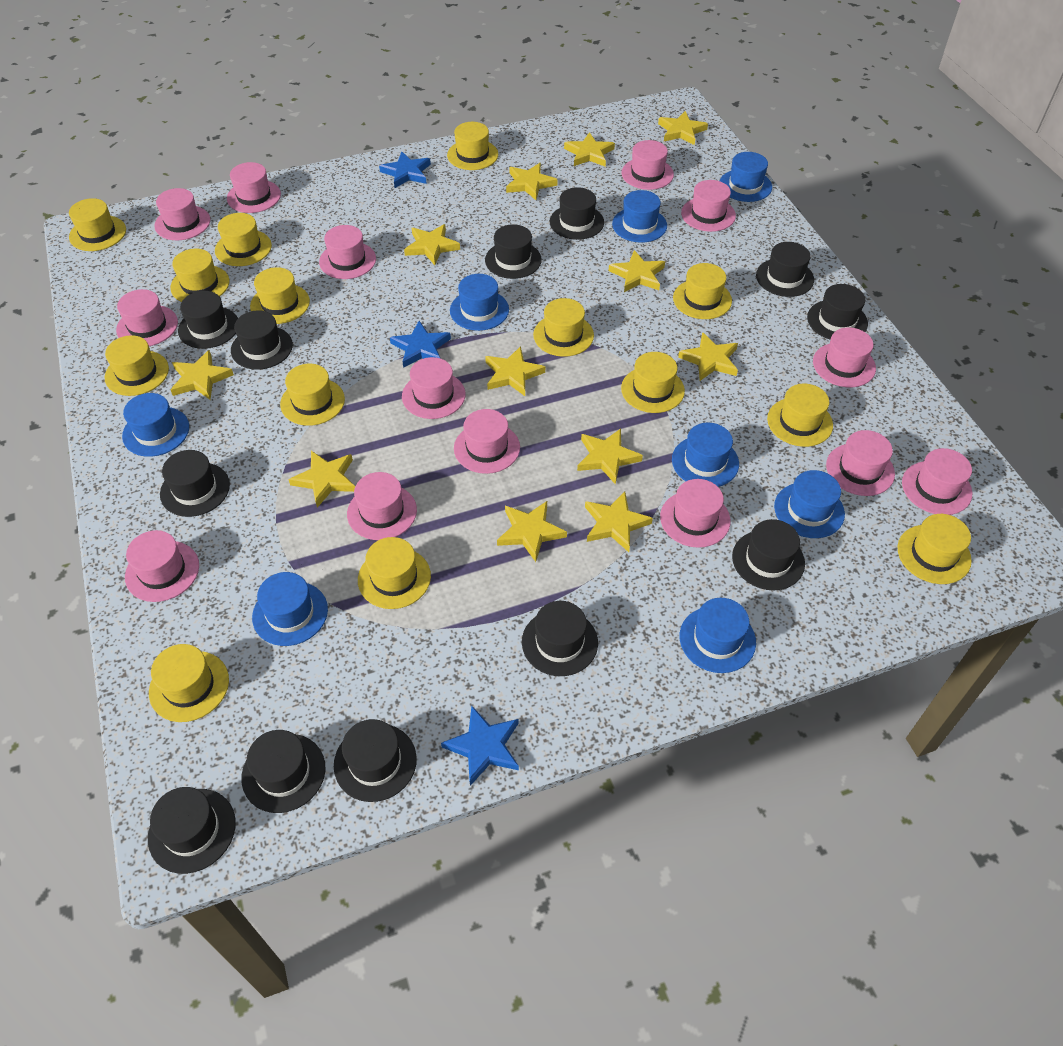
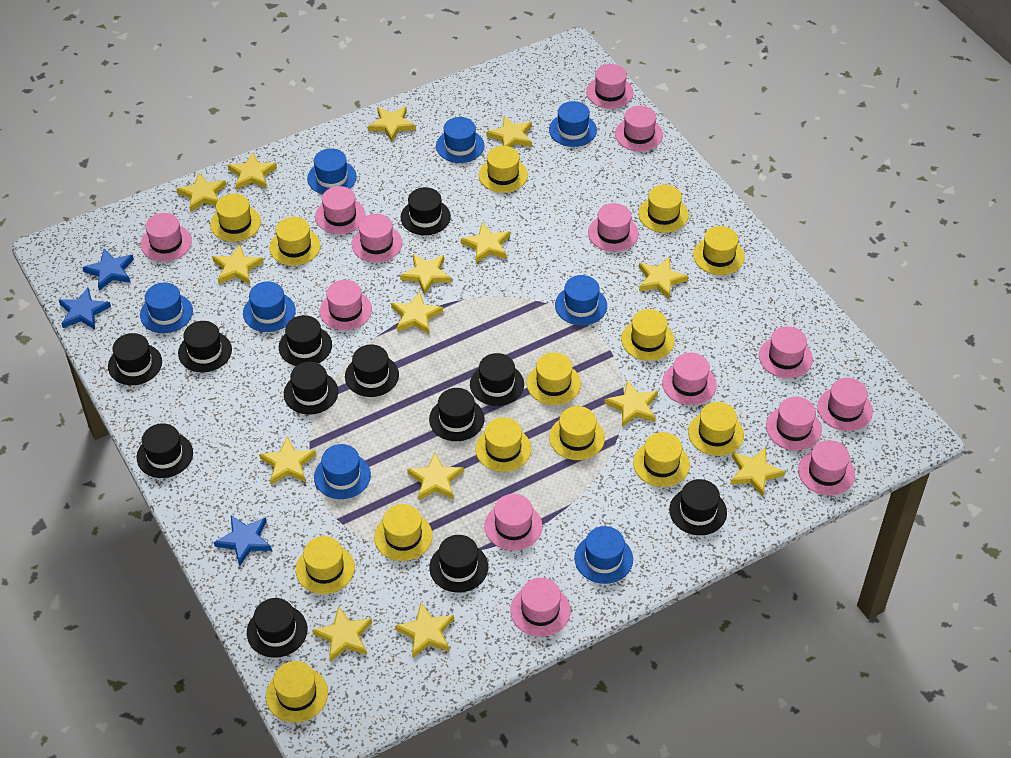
yellow star: [171,350,234,400] [288,451,355,508] [404,224,460,265] [485,346,545,396] [497,501,567,562] [506,163,557,200] [564,132,615,167] [577,429,643,484] [585,491,653,552] [609,250,665,292] [658,111,708,145] [678,332,738,381] = 12 -> [177,173,226,212] [212,244,264,284] [228,152,277,190] [259,437,316,485] [312,606,372,662] [368,106,416,142] [391,291,443,334] [395,603,454,658] [400,254,452,295] [407,452,464,501] [461,223,510,263] [486,116,532,147] [605,380,658,427] [639,257,688,299] [730,447,785,497] = 15

